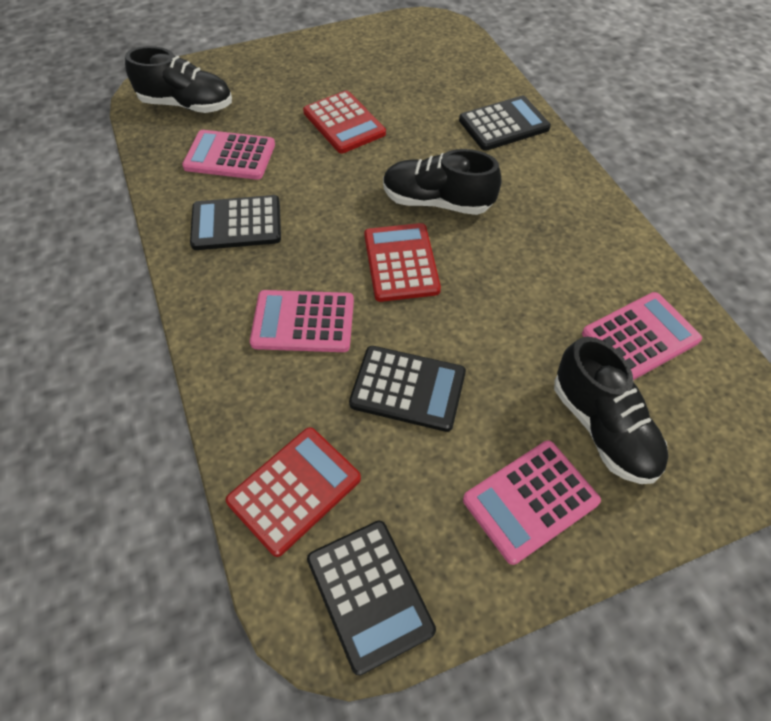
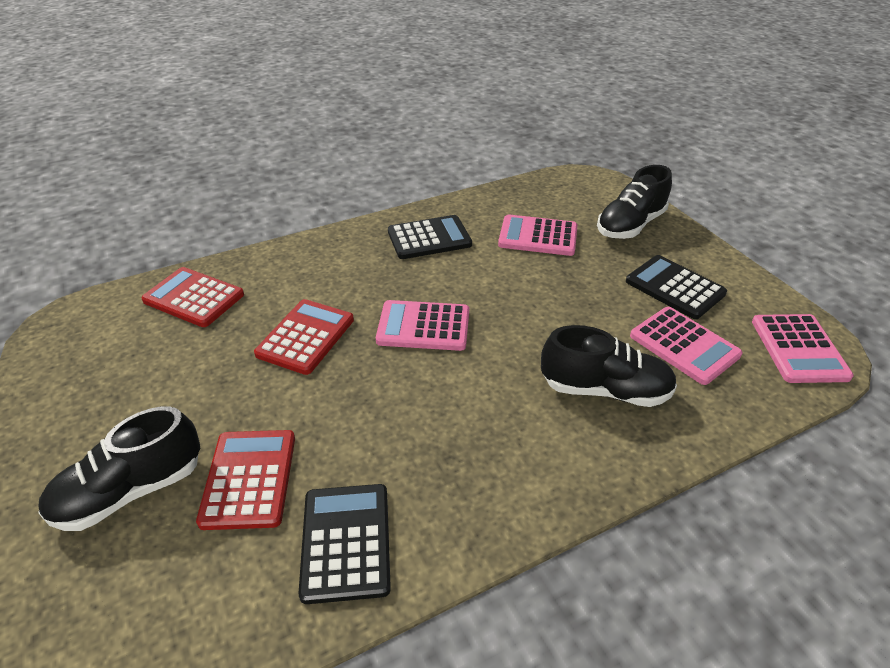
black calculator: [190,195,281,250] [307,521,436,675] [349,346,466,432] [459,96,551,151] = 4 -> [298,484,391,604] [388,215,472,259] [626,255,727,319] = 3

